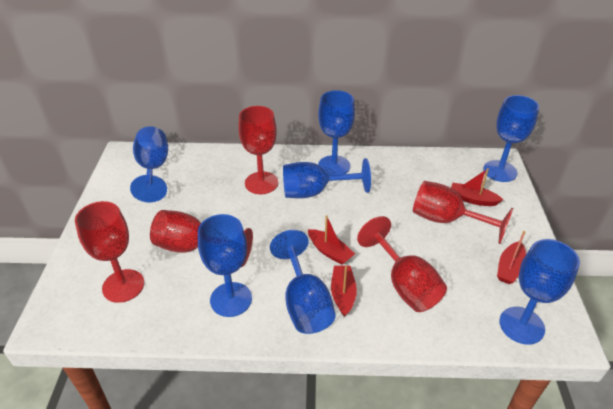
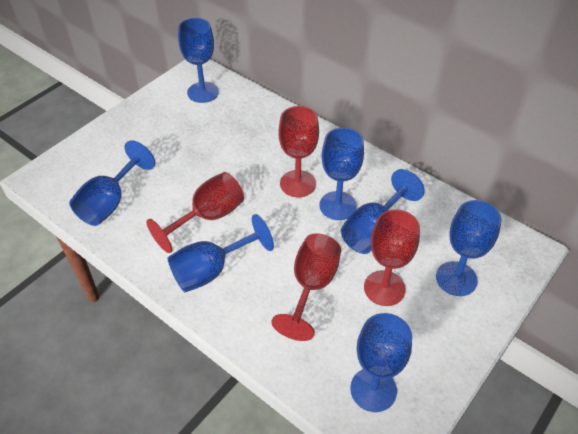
red boat: [308,215,355,265] [331,266,357,317] [451,168,503,206] [497,231,526,284] = 4 -> none = 0
red goblet: [75,201,144,303] [150,210,253,267] [238,106,278,194] [357,216,447,312] [413,181,513,244] = 5 -> [147,172,244,253] [271,233,341,341] [278,106,319,197] [364,209,420,306] = 4

